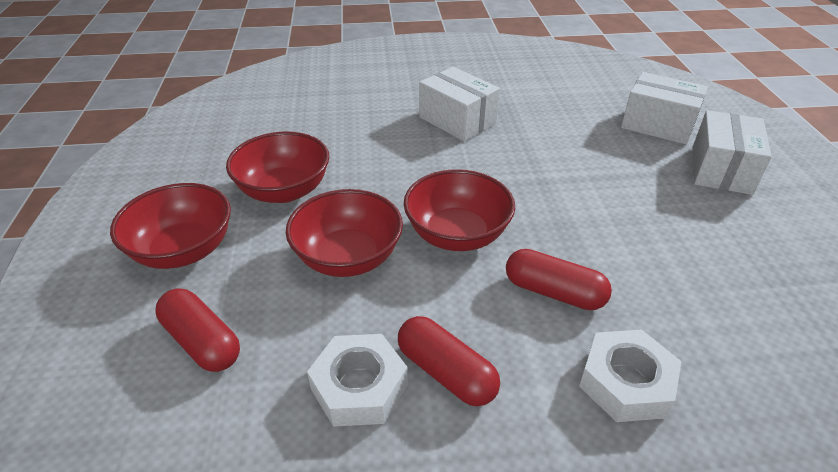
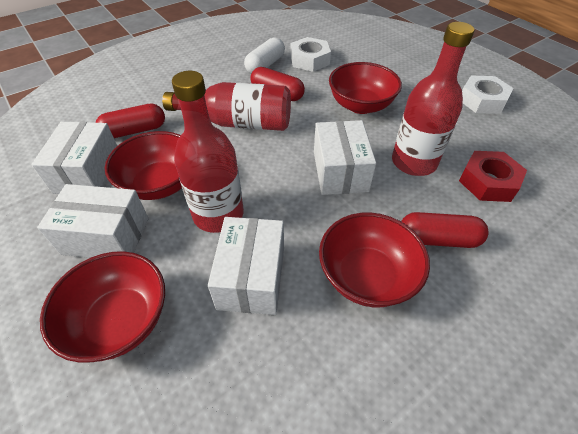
red bottle: none = 0 -> [162,82,291,131] [172,71,244,233] [392,22,475,176] = 3
red nut: none = 0 -> [459,151,527,202] = 1
white box: [419,67,500,141] [621,72,708,145] [693,110,772,195] = 3 -> [31,122,117,194] [37,184,149,258] [208,217,284,315] [314,120,376,195] = 4
white capsule: none = 0 -> [244,37,285,73] = 1

